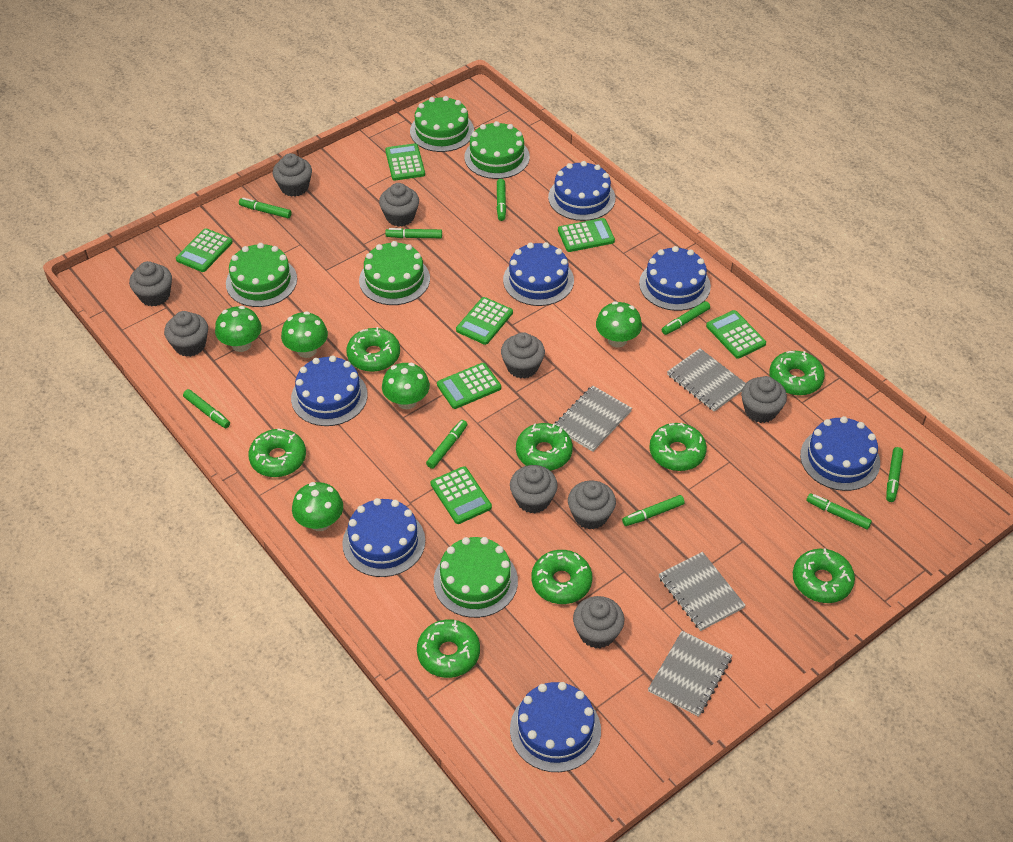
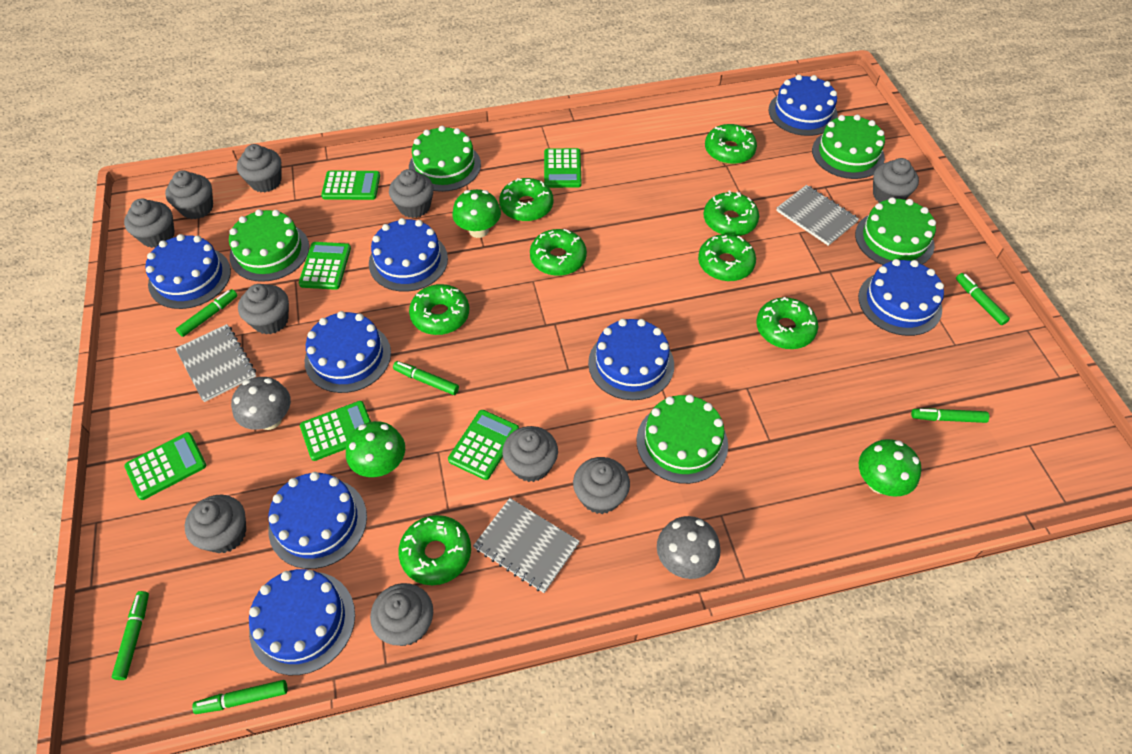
blue cake: [291,356,367,426] [342,498,425,577] [503,242,574,306] [510,682,601,772] [548,161,615,221] [639,246,711,311] [800,416,880,491] = 7 -> [145,234,231,309] [249,569,355,675] [268,472,367,569] [305,311,391,393] [369,218,448,292] [588,319,674,400] [768,75,838,136] [858,259,944,336] = 8
green calculator: [176,228,233,272] [385,143,425,180] [431,466,492,524] [437,363,501,409] [456,297,513,345] [558,218,615,252] [706,310,766,359] = 7 -> [124,432,206,500] [299,242,351,290] [300,401,371,461] [321,171,380,200] [448,410,519,480] [544,148,581,188] = 6
green marker: [183,389,230,428] [239,198,292,218] [385,228,442,238] [426,420,467,469] [497,179,506,221] [622,495,685,526] [662,301,710,335] [806,493,872,530] [886,447,903,502] = 9 -> [112,591,149,680] [176,289,238,337] [192,680,287,714] [393,361,459,395] [911,408,989,423] [956,273,1010,325] = 6
green mushroom: [215,306,262,352] [281,311,328,358] [292,482,343,531] [382,363,430,409] [596,301,642,348] = 5 -> [346,421,405,477] [452,189,501,238] [859,439,921,497] = 3
grey cupcake: [129,261,172,306] [164,311,208,357] [273,153,312,197] [379,183,419,226] [501,332,545,379] [510,465,558,513] [568,480,616,530] [573,596,624,649] [741,376,787,423] = 9 -> [124,199,175,248] [165,170,213,219] [185,495,246,553] [237,144,282,192] [238,284,289,334] [370,583,433,646] [389,169,434,218] [502,426,558,482] [573,457,630,514] [873,158,919,203] = 10
grey mushroom: none = 0 -> [231,377,291,430] [657,516,721,579] = 2
grey notebook: [555,385,632,452] [648,631,732,717] [658,552,746,631] [667,348,746,412] = 4 -> [175,324,256,402] [473,498,580,593] [776,185,859,246] = 3

